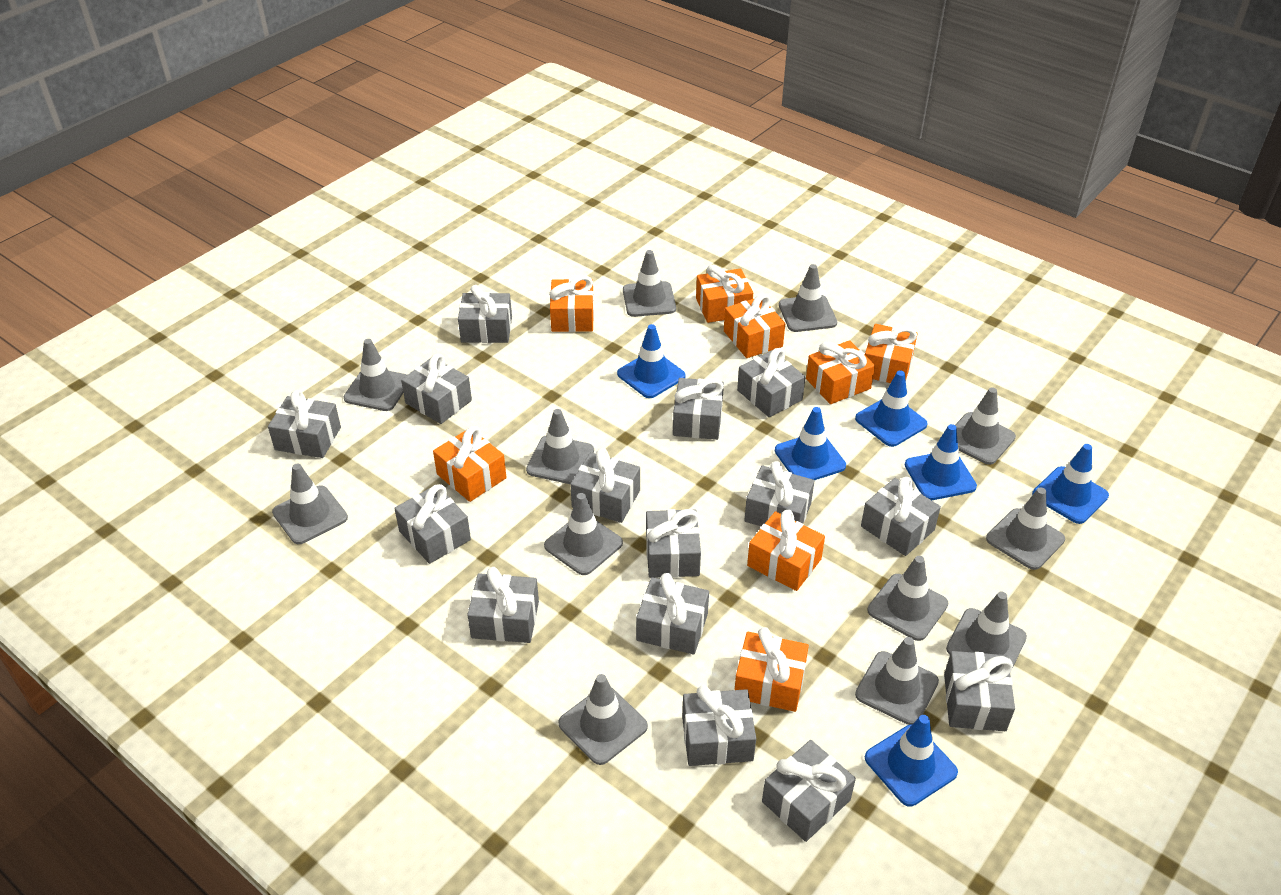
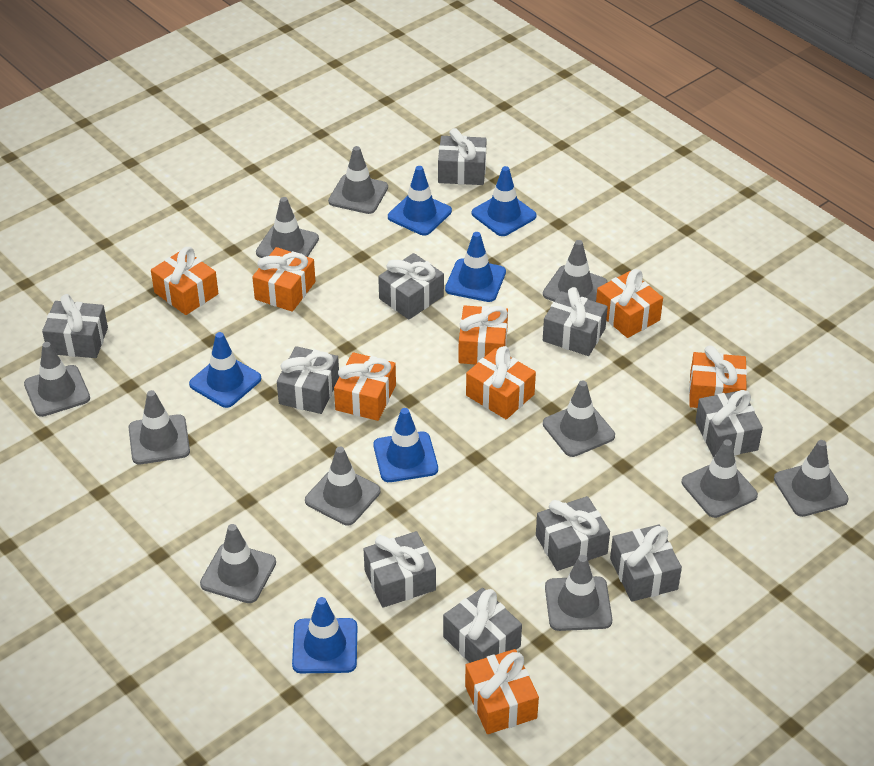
grey gift: [268,390,341,458] [394,484,471,564] [401,354,472,424] [458,285,512,343] [467,567,539,643] [570,448,640,523] [636,573,709,655] [646,509,701,578] [673,378,724,440] [682,685,756,766] [737,348,805,417] [744,461,814,526] [762,740,856,842] [861,477,941,556] [944,651,1015,731] = 15 -> [42,294,108,358] [277,346,339,414] [364,531,436,608] [378,253,444,319] [438,128,486,185] [443,588,522,663] [536,496,610,571] [543,287,608,356] [610,525,682,602] [695,390,763,458] = 10
grey traffic cone: [272,463,348,544] [344,339,407,411] [526,409,594,484] [544,493,623,575] [558,674,648,765] [623,250,676,317] [779,264,837,332] [855,637,939,725] [867,556,948,641] [946,591,1027,673] [955,387,1016,465] [986,487,1065,570] = 12 -> [24,342,90,417] [129,390,190,464] [200,524,276,603] [256,197,319,258] [305,447,381,525] [328,146,388,214] [543,240,608,302] [543,380,615,457] [545,555,612,631] [682,439,758,518] [774,440,849,517] = 11

